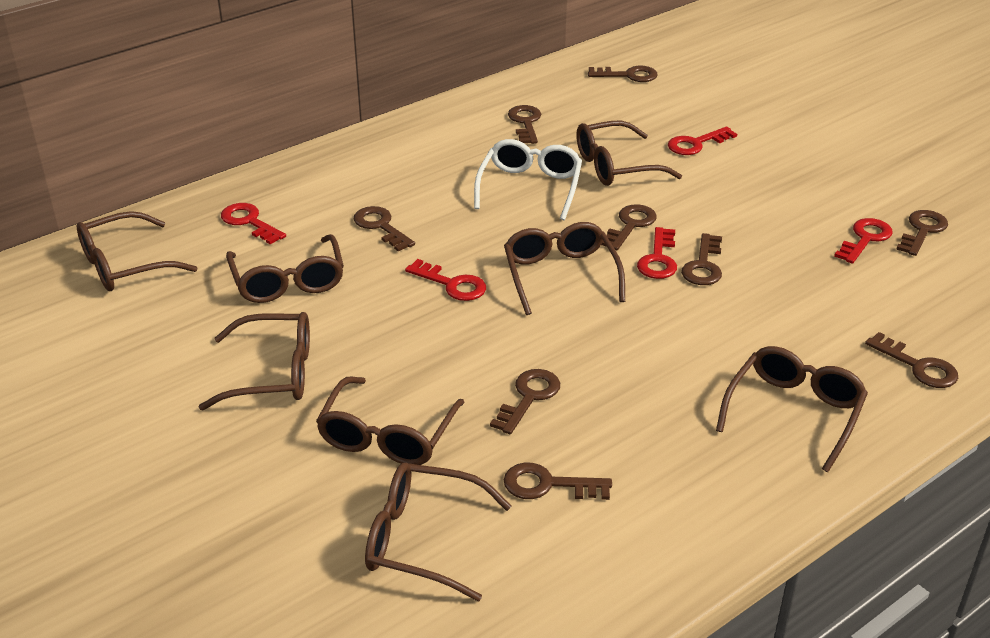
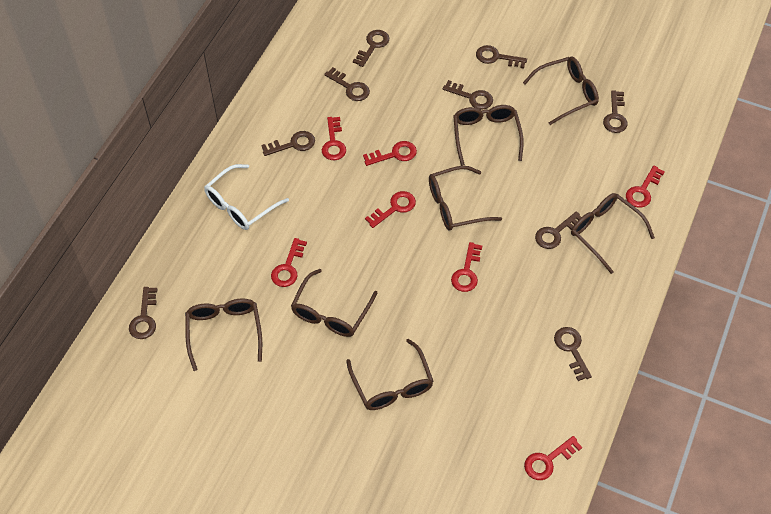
brown glasses: [77,211,197,291] [199,312,310,410] [226,234,344,303] [316,377,465,465] [365,463,511,601] [504,222,625,315] [576,121,682,186] [716,346,868,472] = 8 -> [185,298,262,371] [291,269,377,337] [346,339,434,410] [429,166,502,231] [453,105,524,166] [523,56,599,125] [571,193,655,274] = 7
red key: [221,203,286,245] [405,259,486,301] [637,227,677,279] [668,126,737,155] [834,218,892,264] = 5 -> [271,238,307,287] [322,117,346,160] [363,141,417,166] [365,191,416,228] [451,242,482,292] [524,436,582,480] [626,166,665,208] = 7

